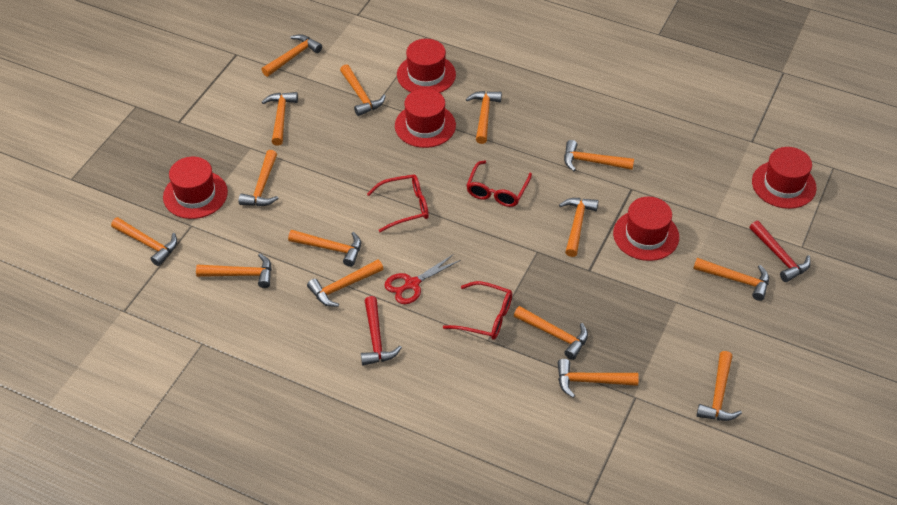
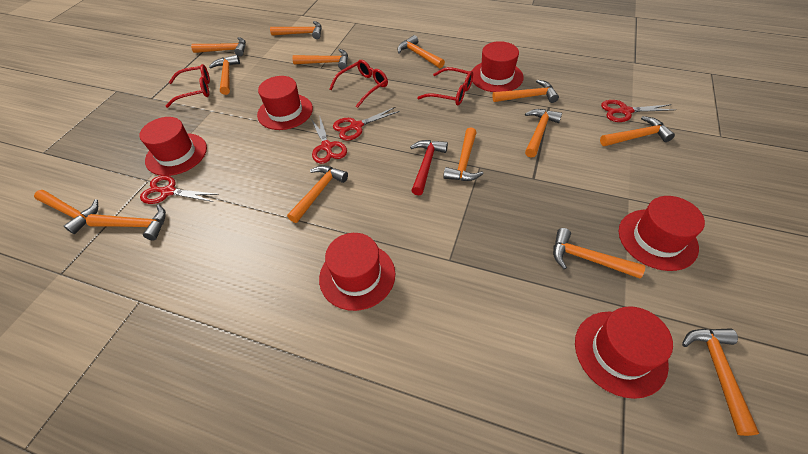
orange hammer: [111,217,177,266] [196,253,272,288] [239,150,279,206] [261,34,322,77] [262,92,298,146] [288,230,361,267] [307,259,383,307] [340,64,386,116] [466,91,502,144] [514,306,588,360] [558,359,639,398] [559,198,598,257] [564,140,634,171] [693,258,769,301] [697,351,742,421] = 15 -> [34,190,98,234] [86,204,166,240] [191,37,246,56] [209,55,240,95] [270,21,322,39] [287,166,348,223] [292,49,348,70] [397,35,445,68] [443,128,484,181] [493,80,559,103] [525,109,562,158] [553,228,645,279] [600,116,675,146] [682,328,759,436] = 14
red hammer: [361,296,402,365] [750,221,811,282] = 2 -> [410,140,448,195] = 1
red hat: [163,157,228,219] [395,89,456,148] [397,39,456,93] [613,197,679,261] [752,147,817,209] = 5 -> [139,117,207,176] [257,76,313,130] [319,233,395,311] [472,41,524,92] [575,306,673,399] [619,196,705,271] = 6
red scissors: [385,254,460,304] = 1 -> [140,175,219,204] [311,118,347,164] [333,107,400,141] [601,100,675,122] = 4

